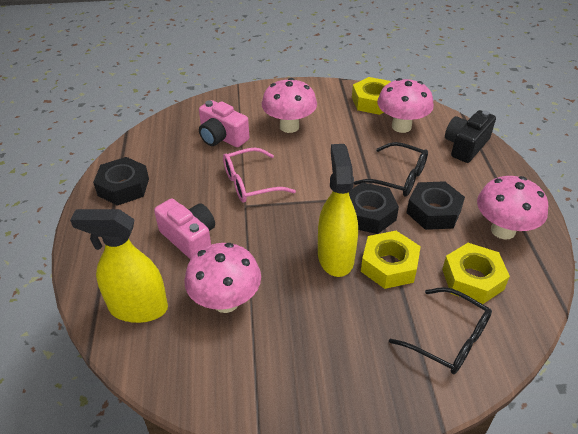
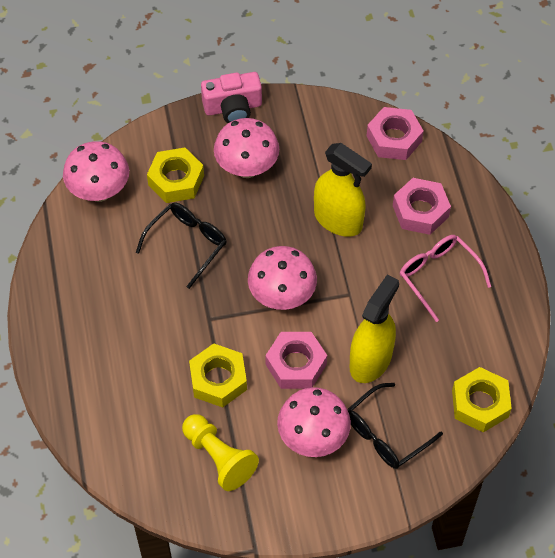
black camera: [445,110,496,163] = 1 -> none = 0
black nut: [93,157,149,206] [349,182,399,234] [406,181,465,230] = 3 -> none = 0
pink camera: [154,198,215,260] [199,100,249,147] = 2 -> [201,72,262,123] = 1
pink nut: none = 0 -> [265,332,327,389] [367,107,424,160] [393,178,451,235] = 3
yellow pawn: none = 0 -> [182,414,259,491] = 1

